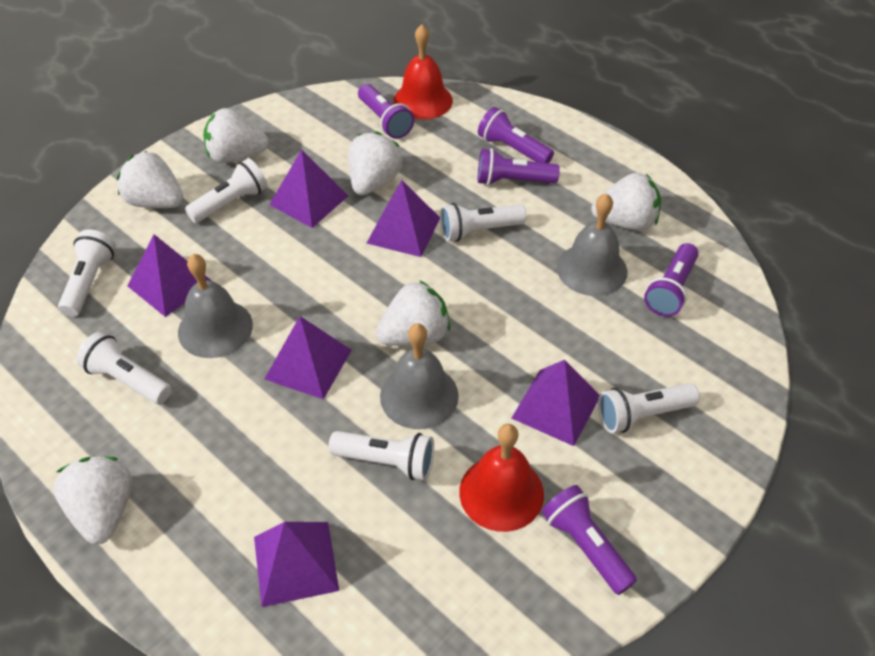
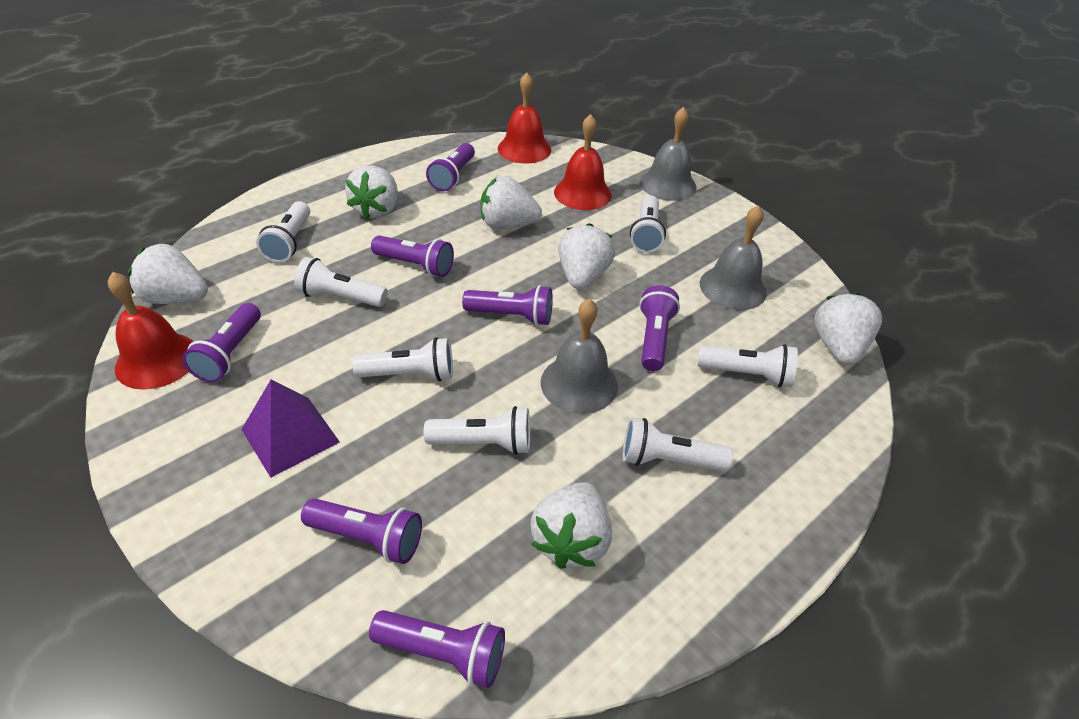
purple flashlight: [358,84,414,139] [478,107,554,163] [478,148,560,186] [542,485,637,595] [644,243,699,317] = 5 -> [182,303,261,382] [301,498,422,564] [369,610,505,688] [371,235,454,277] [426,143,475,191] [462,285,553,326] [639,285,680,371] = 7
purple pyramid: [128,234,212,317] [254,522,339,607] [265,316,352,399] [269,149,348,228] [366,180,440,257] [511,360,599,446] = 6 -> [241,379,340,478] = 1
red bell: [393,24,453,120] [459,424,544,532] = 2 -> [108,272,194,390] [498,72,551,163] [554,114,612,210] = 3
white flashlight: [58,229,116,317] [76,332,171,404] [185,158,267,223] [328,431,434,480] [440,203,527,242] [598,383,700,433] = 6 -> [256,201,310,263] [294,257,387,307] [352,337,453,381] [424,406,530,455] [623,417,733,472] [630,196,666,253] [698,344,798,387] = 7

